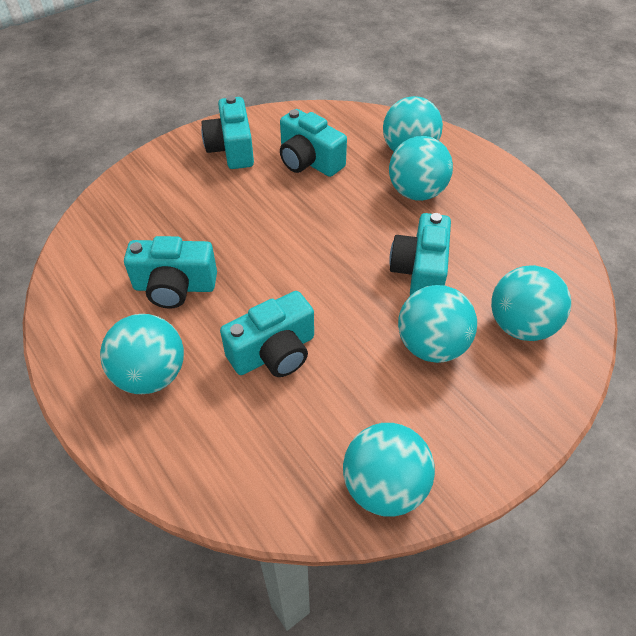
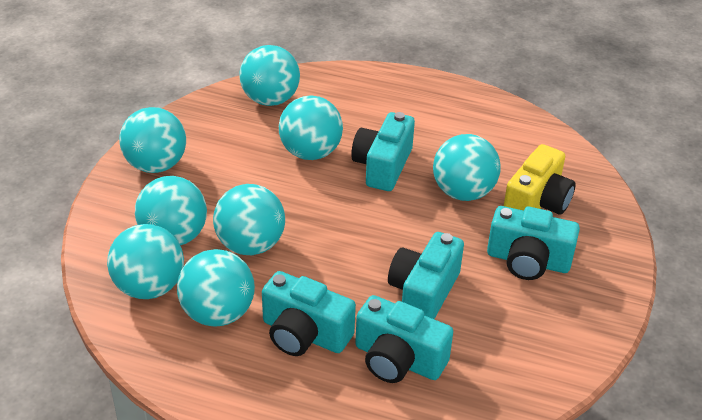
turquoise ball: [100,314,184,394] [343,423,435,517] [383,96,443,152] [389,136,453,201] [398,285,477,363] [491,265,571,341] = 6 -> [107,224,184,299] [119,107,186,173] [135,176,207,245] [177,249,255,327] [213,184,285,255] [239,45,300,106] [279,96,343,160] [433,134,501,201] = 8
yellow camera: none = 0 -> [504,144,575,214] = 1

